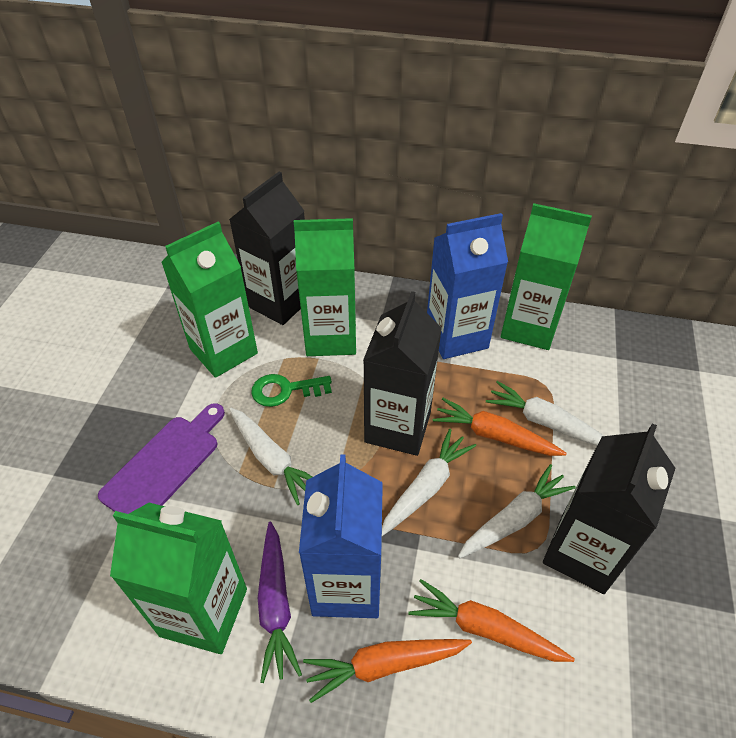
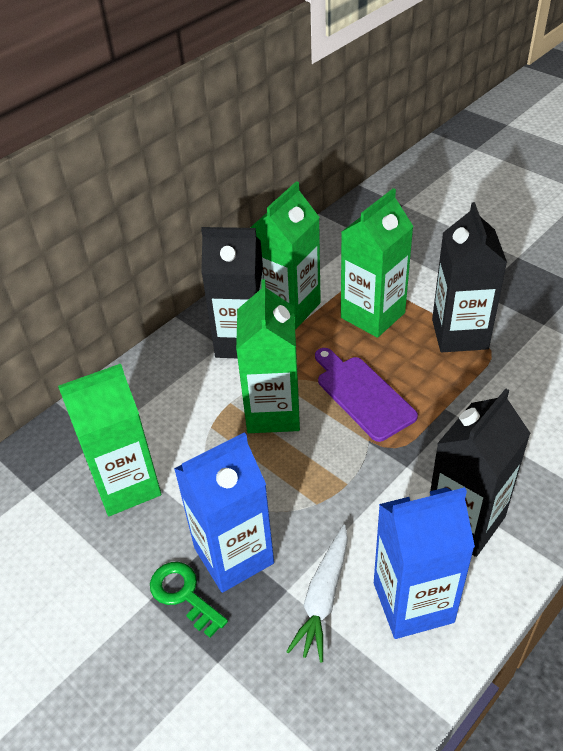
orange carrot: [303,639,472,703] [408,579,575,662] [433,398,567,456] = 3 -> none = 0
purple carrot: [258,522,302,683] = 1 -> none = 0
white carrot: [229,408,312,505] [382,429,476,536] [458,464,576,558] [486,381,604,446] = 4 -> [286,525,348,662] = 1

